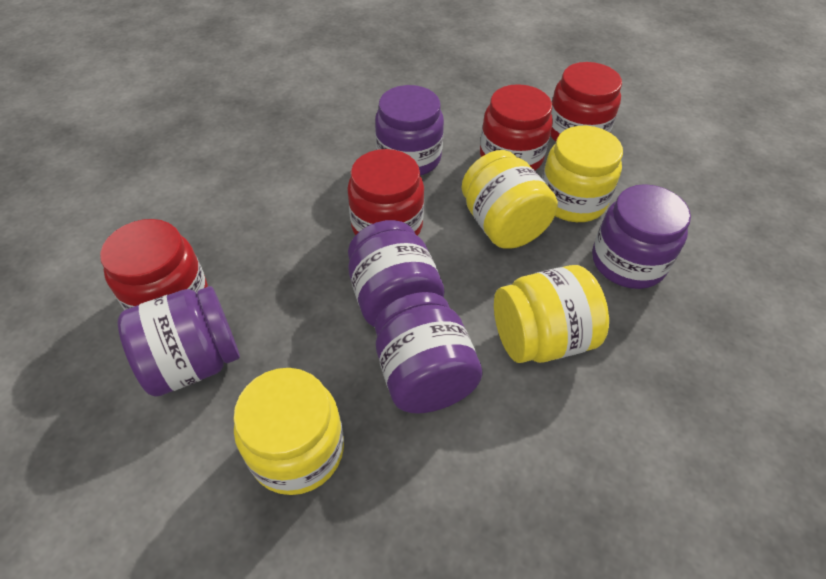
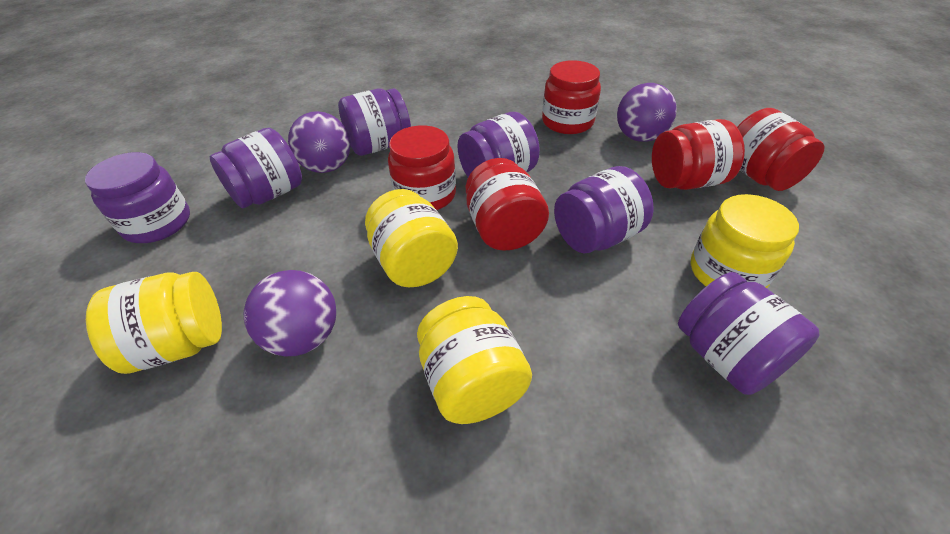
purple ball: none = 0 -> [244,270,336,356] [288,111,351,173] [617,83,677,142] = 3
purple jar: [118,286,240,397] [348,220,444,327] [375,85,444,176] [375,292,483,414] [592,184,691,289] = 5 -> [85,152,190,243] [209,128,302,208] [338,88,411,156] [457,112,540,177] [554,166,654,253] [678,272,819,395] = 6
red jar: [100,219,208,310] [347,149,424,236] [480,84,553,171] [550,62,622,141] = 4 -> [388,125,456,210] [466,158,549,251] [542,60,601,134] [652,119,745,190] [737,108,825,191] = 5

